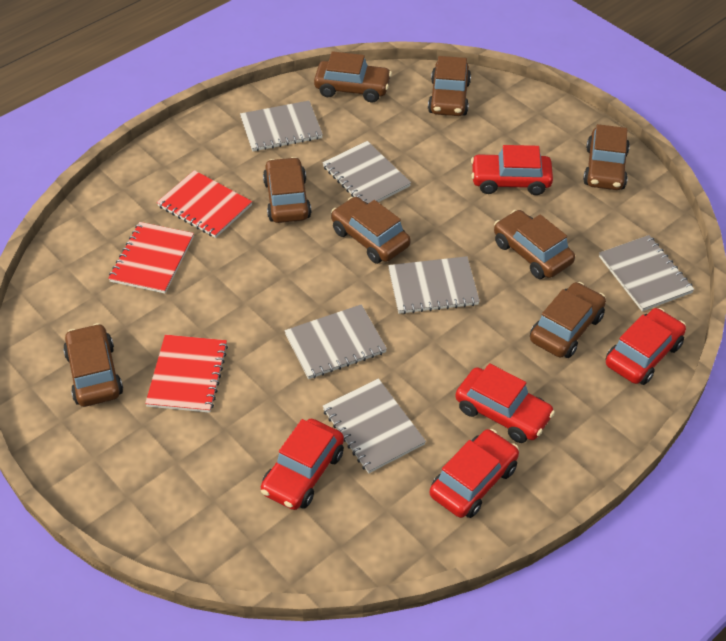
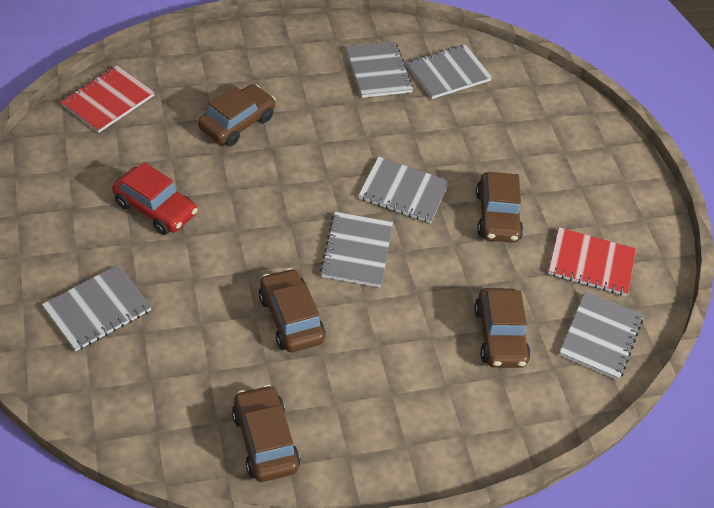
brown car: [63,323,123,407] [263,157,312,223] [314,51,392,102] [331,197,411,264] [428,56,471,116] [494,210,575,279] [530,282,606,358] [583,124,630,190] = 8 -> [198,84,276,146] [232,385,300,482] [259,268,325,352] [474,288,531,368] [476,172,523,243] = 5
red car: [261,419,344,510] [430,429,519,518] [455,363,555,443] [471,145,553,195] [606,308,686,385] = 5 -> [112,162,198,235] = 1
red notebook: [108,222,194,293] [145,335,228,413] [157,170,252,238] = 3 -> [60,65,155,133] [548,227,636,296] = 2

